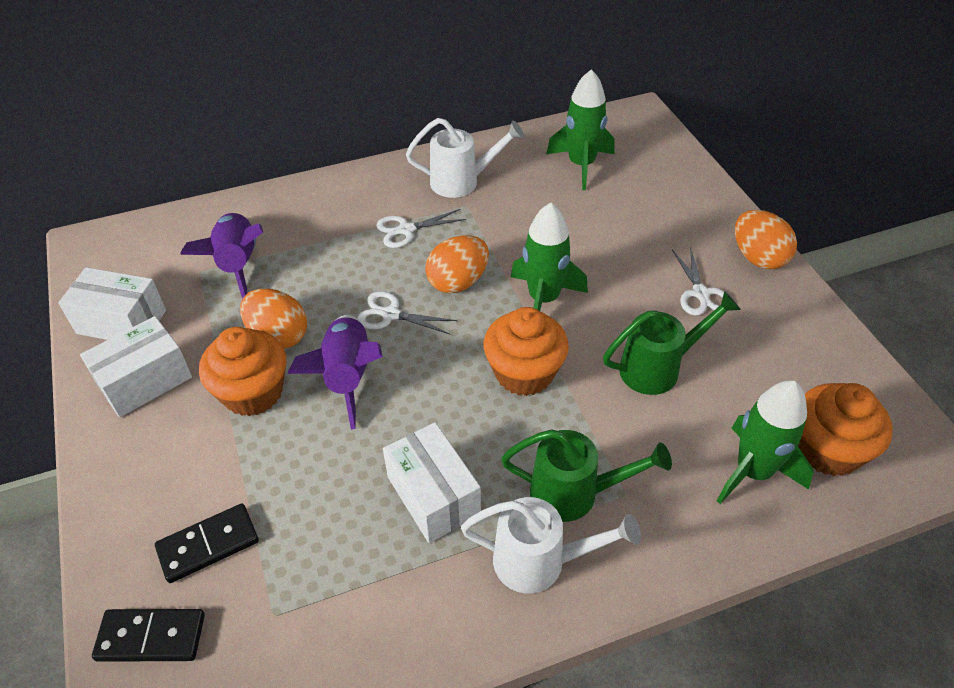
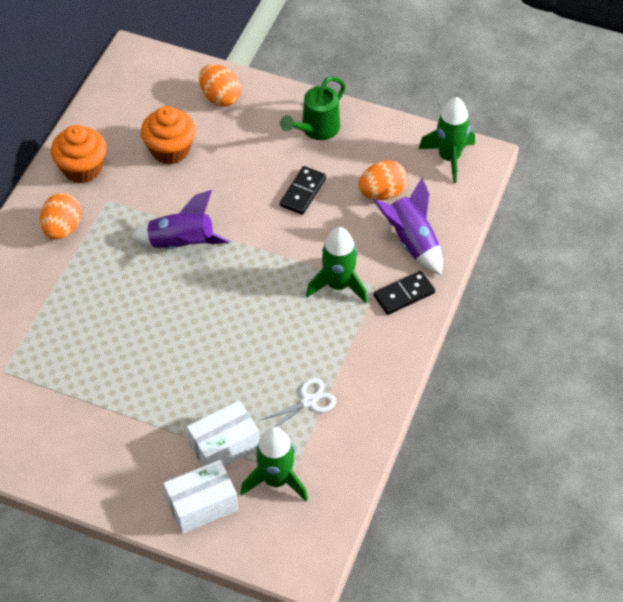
green watering can: [501,429,672,522] [603,291,741,395] = 2 -> [280,76,346,140] = 1
orange cupcake: [199,327,286,416] [484,307,569,396] [798,383,893,476] = 3 -> [51,125,106,183] [141,106,196,165] = 2
white box: [58,267,166,340] [80,316,192,418] [383,422,481,543] = 3 -> [163,460,238,534] [187,400,260,467] = 2
white scissors: [357,291,457,335] [376,209,466,248] [672,246,727,316] = 3 -> [261,378,336,427] = 1
white watering can: [406,118,524,198] [461,497,641,594] = 2 -> none = 0

